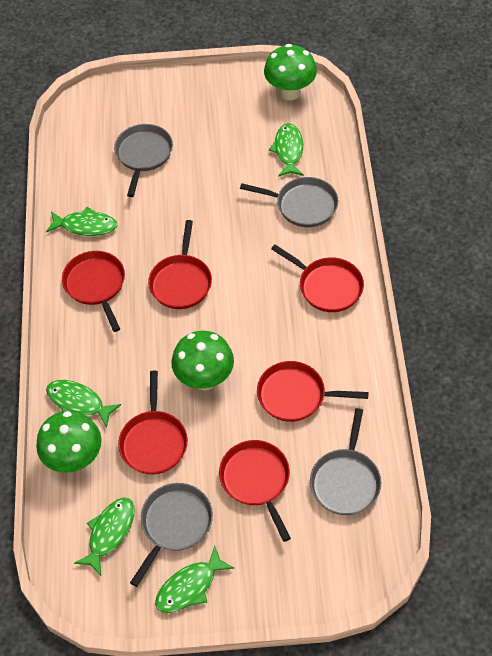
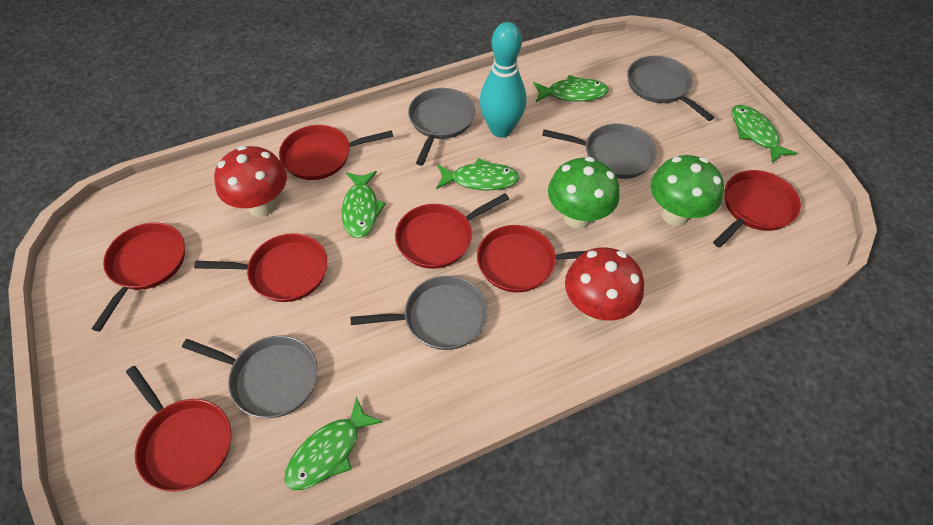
green mushroom: [36,411,101,473] [171,331,234,390] [264,44,317,101] = 3 -> [548,157,620,229] [650,155,724,226] = 2
grey pan: [114,124,173,197] [130,483,213,587] [240,177,338,227] [310,408,381,515] = 4 -> [182,335,318,418] [351,276,488,350] [408,88,475,166] [542,124,656,179] [627,56,714,121] = 5
red mushroom: none = 0 -> [214,146,287,217] [565,247,644,322] = 2
red pan: [62,251,125,332] [118,371,188,474] [148,220,212,309] [219,440,291,542] [257,361,369,422] [271,245,364,312] = 6 -> [92,222,185,332] [126,366,231,492] [194,233,328,302] [279,125,393,180] [395,193,509,269] [477,225,586,293] [713,170,801,248] = 7
turquoise bowling pin: none = 0 -> [480,22,526,138] = 1

